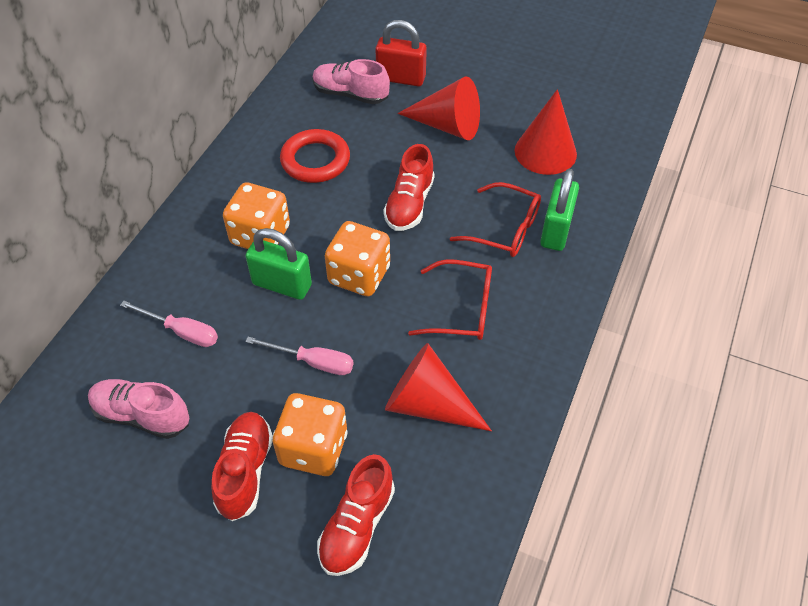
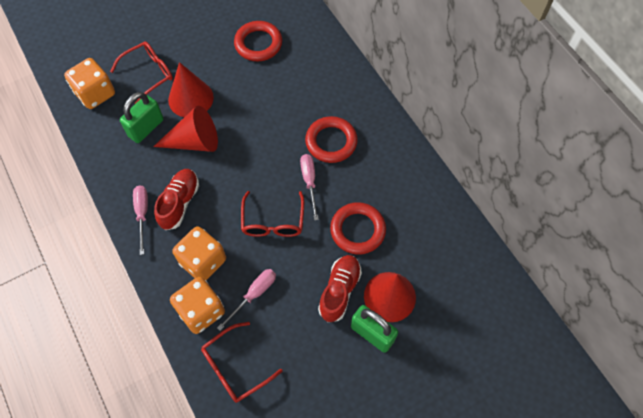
pink screwdriver: [120,301,218,347] [245,337,354,375] = 2 -> [133,185,148,255] [217,269,276,331] [300,154,319,221] = 3
pink shoe: [88,379,189,439] [312,59,390,104] = 2 -> none = 0
red glasses: [408,259,492,340] [450,182,541,257] = 2 -> [110,41,173,104] [201,322,283,403] [241,191,304,237] = 3
red padlock: [375,20,427,86] = 1 -> none = 0
red ring: [280,129,350,183] = 1 -> [234,21,282,61] [305,116,358,163] [330,202,386,255] = 3
red shoe: [211,412,273,521] [317,454,395,576] [383,144,435,231] = 3 -> [154,169,199,230] [318,255,362,322] = 2

